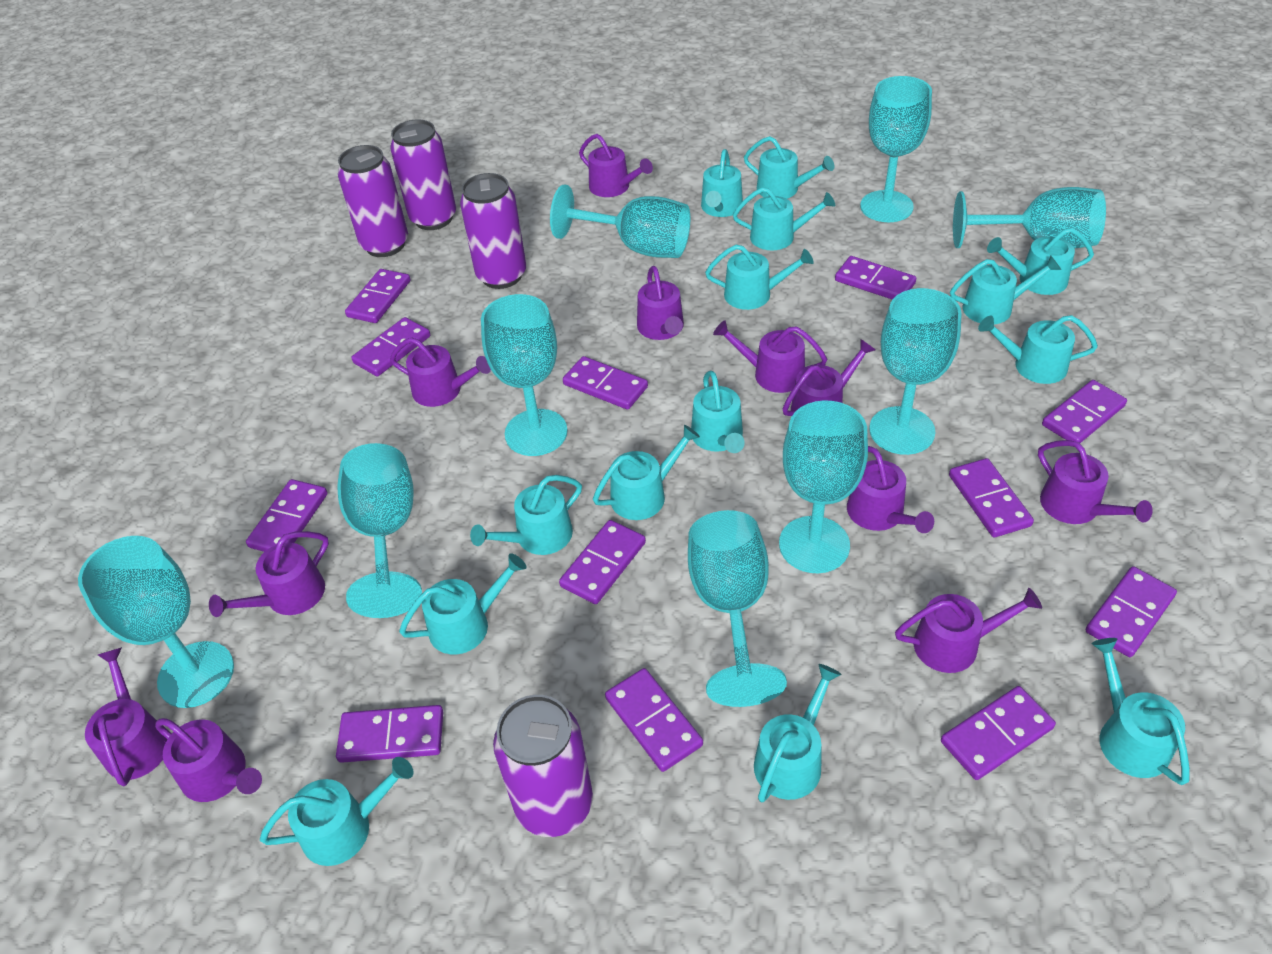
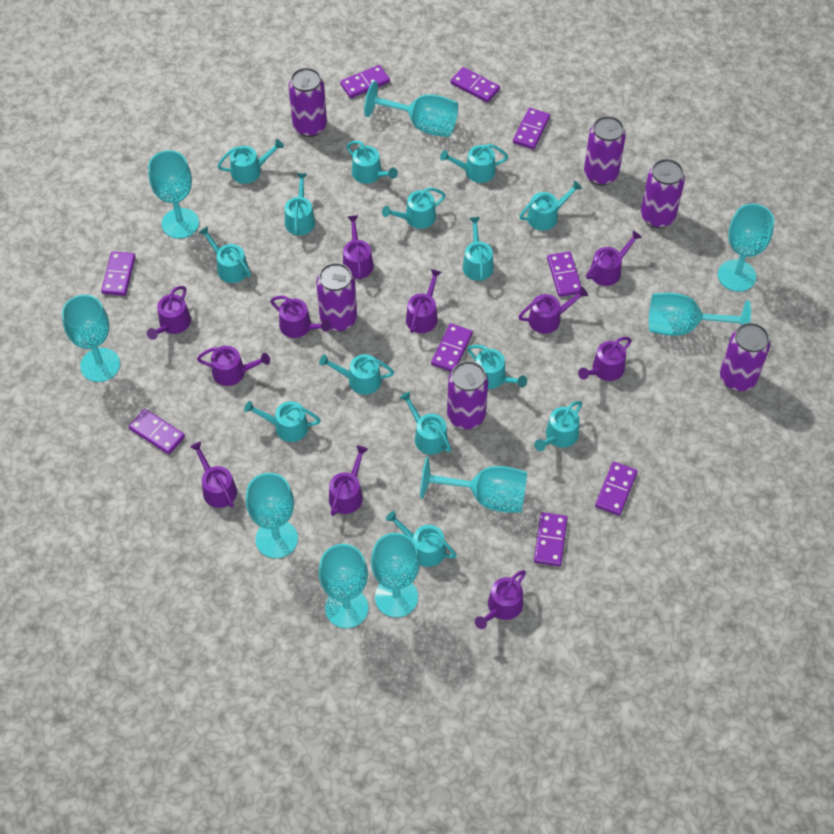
purple can: [338,145,408,257] [390,119,456,230] [460,173,526,289] [493,695,593,837] = 4 -> [289,68,327,137] [316,263,357,332] [447,361,488,429] [584,116,626,186] [641,159,685,228] [720,323,770,392] = 6
purple domino: [246,479,328,552] [336,705,443,763] [345,269,411,323] [351,317,430,377] [559,520,646,604] [563,356,648,410] [605,668,703,772] [835,256,916,300] [941,686,1056,780] [949,458,1034,537] [1042,380,1127,443] [1086,566,1177,657] = 12 -> [101,251,136,296] [129,409,185,454] [340,65,390,98] [431,323,473,372] [450,67,500,103] [513,108,550,149] [534,512,567,566] [547,251,582,297] [595,462,638,516] = 9

